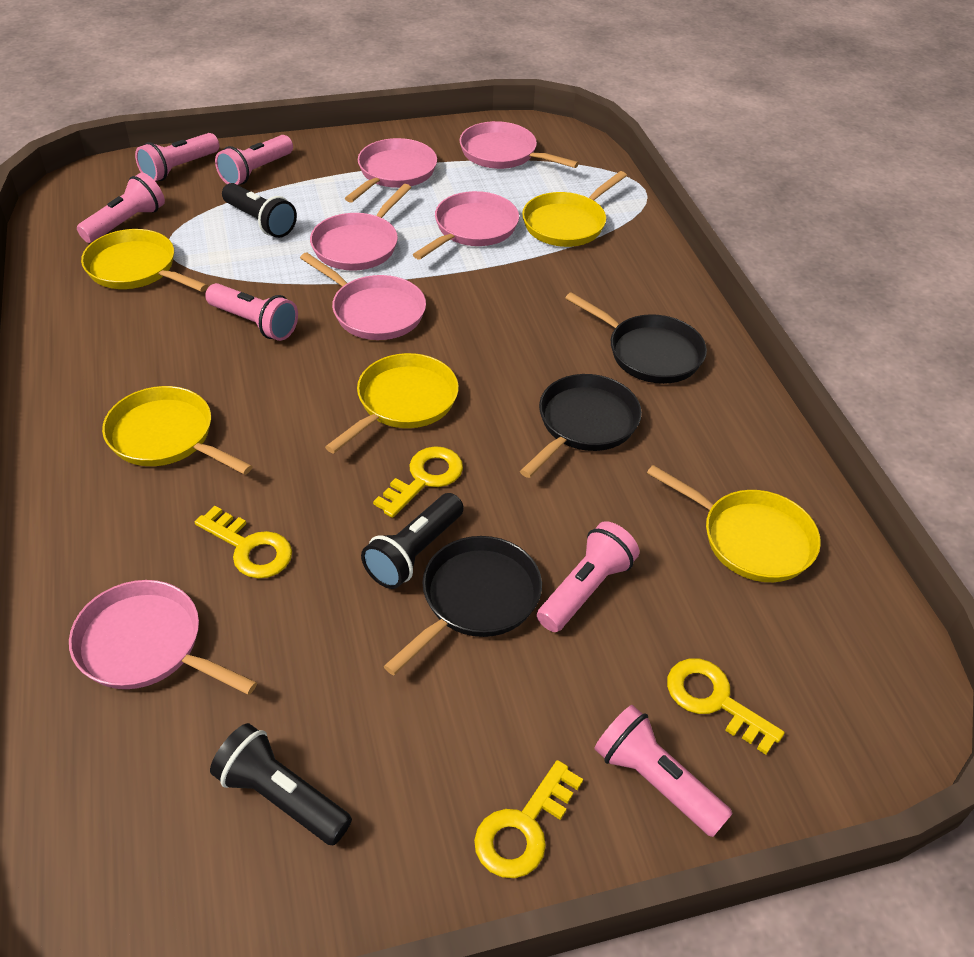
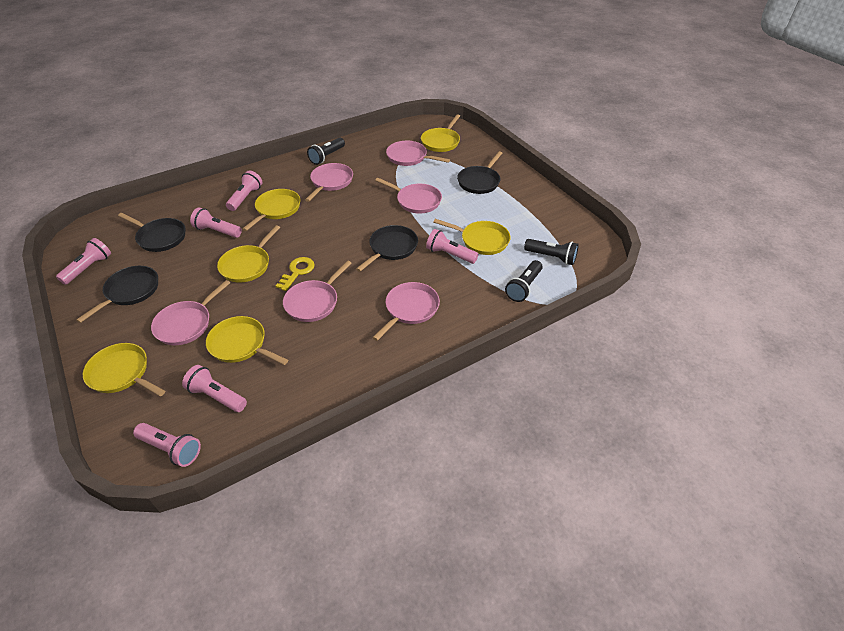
black pan: [384,536,542,675] [520,374,642,478] [565,292,707,384] = 3 -> [76,266,158,323] [118,213,185,252] [356,225,418,272] [457,151,502,194] = 4
yellow key: [195,506,292,579] [373,446,463,518] [474,760,583,878] [667,658,785,755] = 4 -> [276,257,315,291] = 1
yellow pan: [81,229,208,292] [102,386,253,475] [325,353,459,454] [522,171,627,247] [647,465,821,582] = 5 -> [83,343,165,396] [206,316,288,365] [217,225,280,283] [242,189,301,231] [421,114,460,152] [433,219,510,255] = 6

